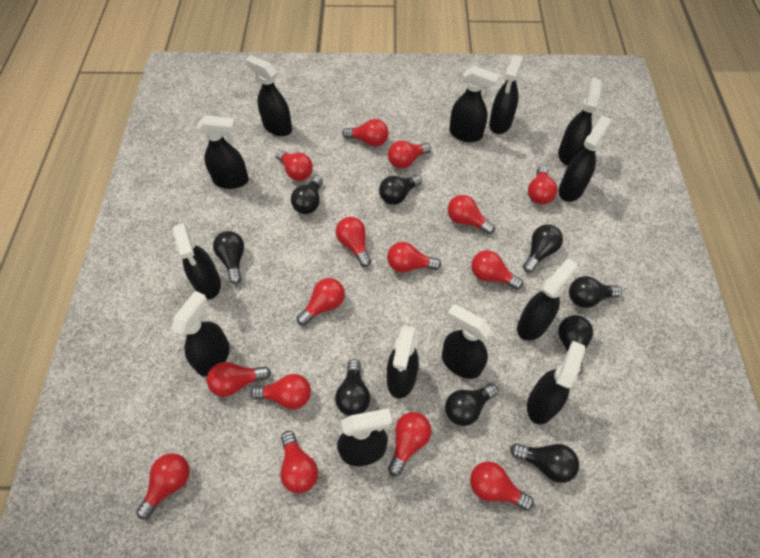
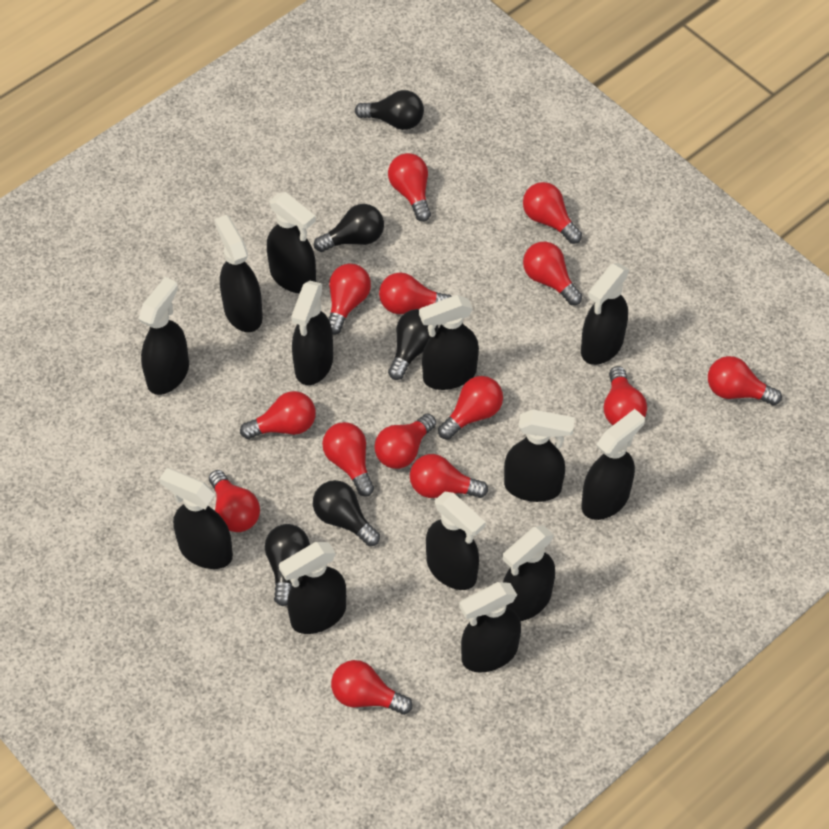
black light bulb: [213,231,244,284] [291,176,323,214] [335,359,370,416] [379,175,422,205] [445,383,498,426] [510,443,579,483] [523,225,563,273] [558,315,593,375] [569,276,622,308] = 9 -> [265,524,310,606] [313,480,380,546] [314,204,384,252] [355,90,424,130] [388,309,439,380] = 5
red light bulb: [136,453,190,519] [207,362,271,397] [251,374,311,409] [276,150,313,181] [280,431,318,493] [297,278,345,326] [336,217,371,267] [342,119,389,147] [387,242,441,272] [388,141,431,169] [388,412,432,476] [448,195,495,234] [470,461,534,510] [471,250,523,290] [528,166,557,205] = 15 -> [209,470,260,532] [240,391,316,439] [322,422,374,497] [329,264,371,335] [331,660,413,715] [374,413,436,469] [379,272,452,314] [388,153,431,222] [410,454,488,498] [438,376,503,440] [523,182,582,244] [523,242,582,305] [604,366,647,425] [708,356,782,405] = 14

